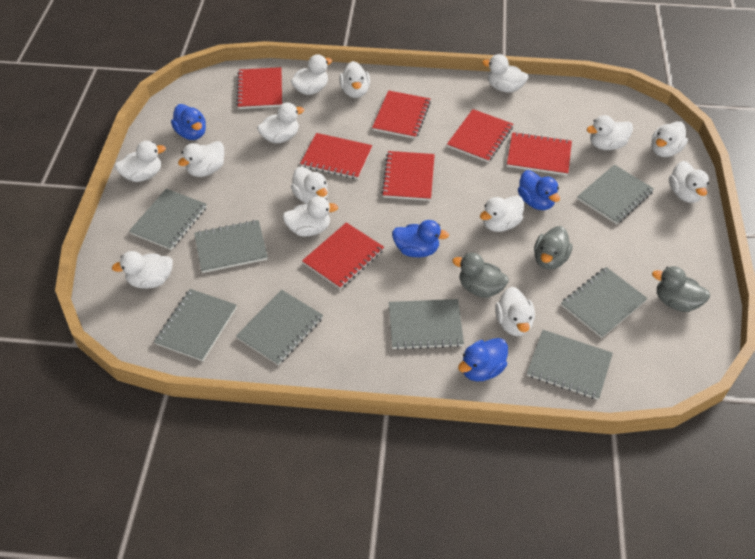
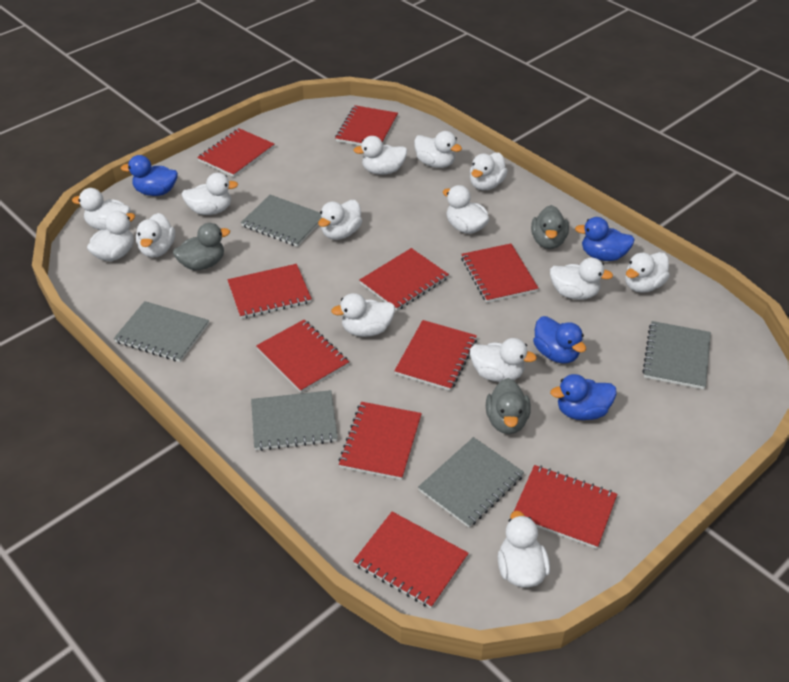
grey notebook: [129,189,207,250] [154,289,237,361] [194,220,268,273] [236,290,323,365] [389,299,464,350] [527,330,613,400] [561,267,648,338] [577,165,654,224] = 8 -> [114,301,209,362] [241,195,322,247] [251,390,338,451] [418,437,524,528] [642,321,711,389] = 5
red notebook: [236,67,282,109] [300,133,373,179] [302,222,384,289] [372,90,431,139] [381,151,435,201] [447,109,513,162] [507,132,572,176] = 7 -> [197,128,274,177] [228,264,312,319] [256,320,349,393] [335,105,398,146] [338,402,422,480] [353,512,469,609] [360,248,449,311] [394,320,477,391] [461,243,539,303] [514,465,617,549] = 10

